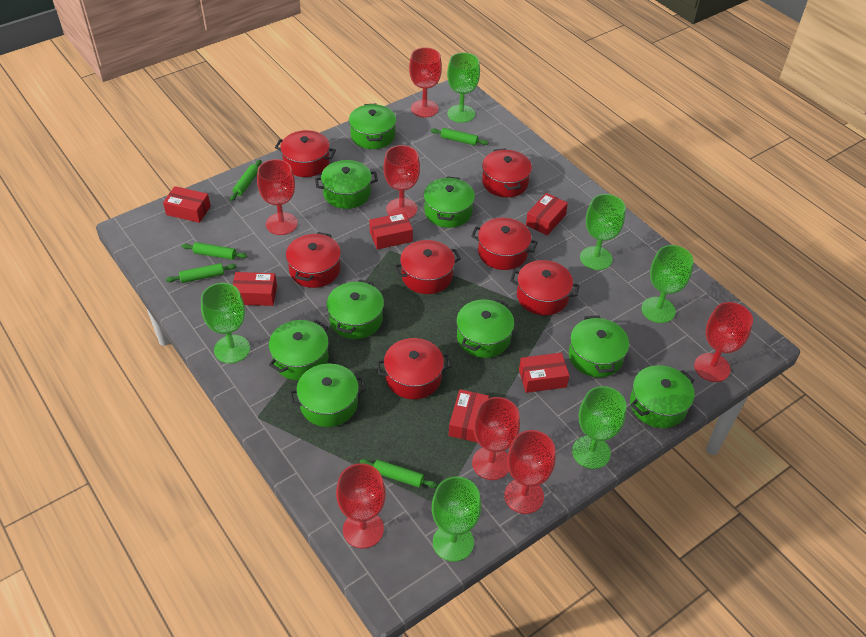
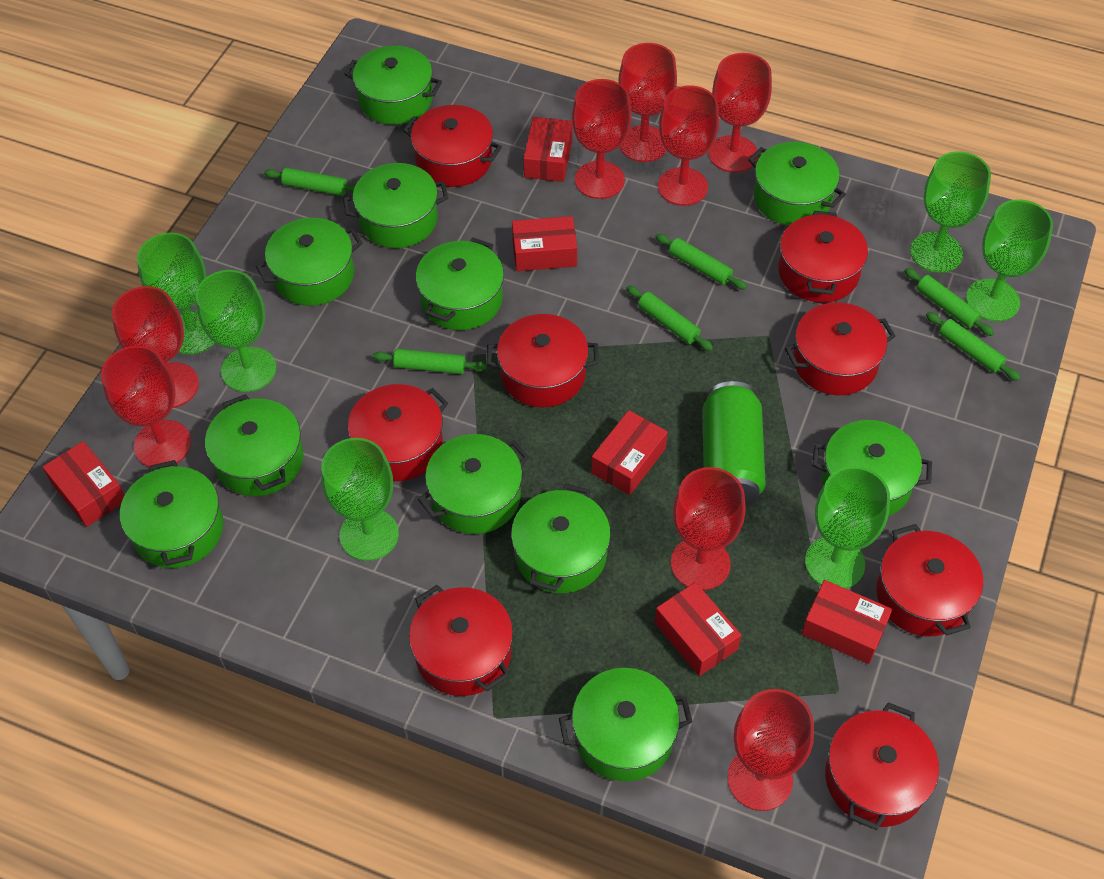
green can: none = 0 -> [702,381,766,507] = 1
green pot: [269,320,329,380] [289,363,366,427] [315,160,378,209] [326,279,384,339] [349,104,396,149] [423,176,475,228] [456,299,514,358] [569,315,629,378] [630,365,695,428] = 9 -> [120,460,223,568] [205,394,304,496] [256,218,363,306] [343,163,448,248] [344,46,442,125] [416,238,504,330] [418,434,529,534] [511,484,611,593] [559,668,692,781] [748,142,846,225] [812,420,932,516] = 11
green rolling pin: [166,263,237,283] [181,242,248,260] [230,160,261,201] [359,459,438,488] [431,128,489,146] = 5 -> [264,168,355,196] [373,349,487,374] [626,286,713,351] [655,234,747,290] [904,268,994,336] [926,312,1021,381] = 6
red goblet: [257,159,298,235] [336,463,386,549] [383,145,420,219] [409,47,442,118] [472,397,520,480] [504,430,556,514] [694,302,753,382] = 7 -> [101,346,191,467] [112,286,199,408] [572,79,632,199] [618,43,677,162] [658,85,719,206] [671,467,746,590] [709,53,772,173] [727,689,814,811] = 8
red pot: [275,130,336,177] [286,232,341,288] [376,338,451,399] [394,240,461,294] [471,218,538,270] [482,148,532,197] [510,260,580,315] = 7 -> [348,384,448,481] [403,105,502,187] [409,585,513,696] [487,314,599,407] [778,211,868,303] [785,302,896,395] [825,702,939,830] [876,524,983,636] = 8

